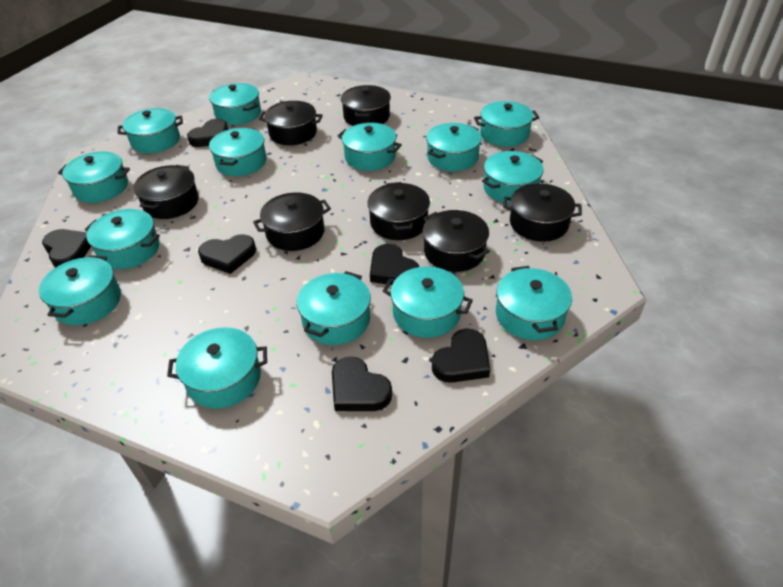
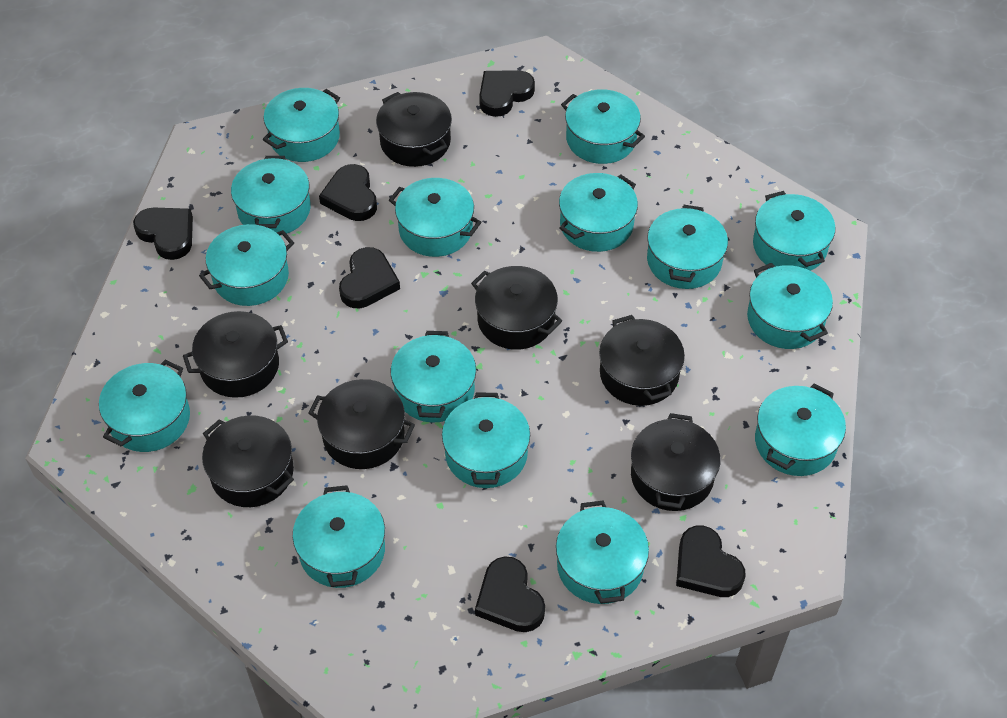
turquoise pot: [39,255,121,325] [58,151,130,203] [85,209,160,269] [118,108,183,153] [167,327,267,409] [209,83,261,125] [209,128,266,176] [297,271,371,345] [338,123,402,171] [383,266,473,338] [426,123,482,171] [474,101,539,147] [482,151,544,204] [496,266,572,340] = 14 -> [99,360,190,452] [199,224,294,306] [231,156,311,234] [263,88,340,162] [292,485,385,588] [389,178,481,257] [391,331,476,423] [442,393,530,488] [556,500,649,604] [559,173,638,252] [561,89,645,164] [647,205,728,289] [747,263,833,349] [753,191,835,271] [755,383,846,476] = 15

